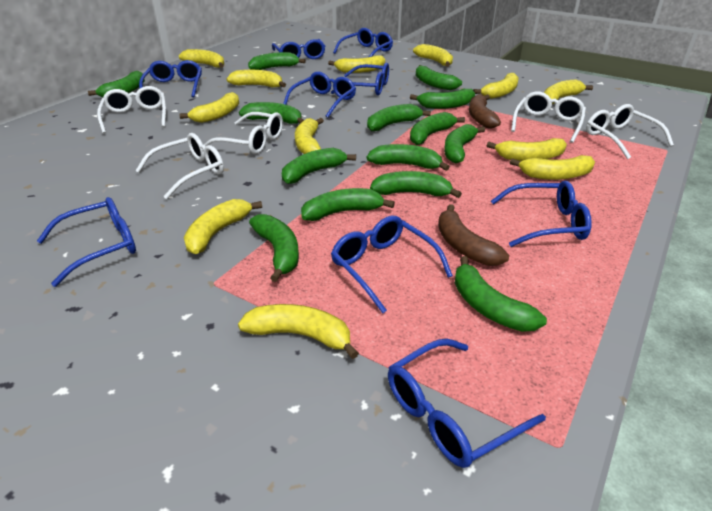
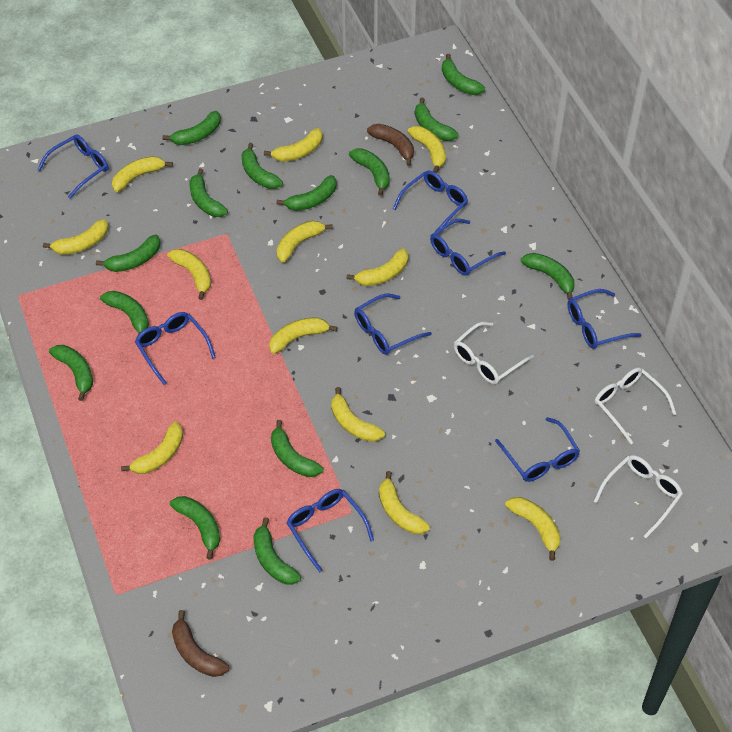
blue glasses: [37,197,136,287] [139,60,202,97] [272,39,325,59] [283,72,356,118] [331,62,389,95] [331,215,453,313] [333,28,393,57] [388,339,546,468] [491,180,592,247] = 9 -> [37,135,108,199] [135,312,216,385] [287,489,374,572] [354,293,432,355] [393,170,468,232] [430,219,506,276] [495,417,580,482] [567,289,642,349] = 8
white glasses: [97,86,166,134] [135,133,224,199] [204,112,283,154] [511,92,586,143] [586,104,674,159] = 5 -> [454,322,534,384] [594,455,683,538] [595,368,676,444] = 3

